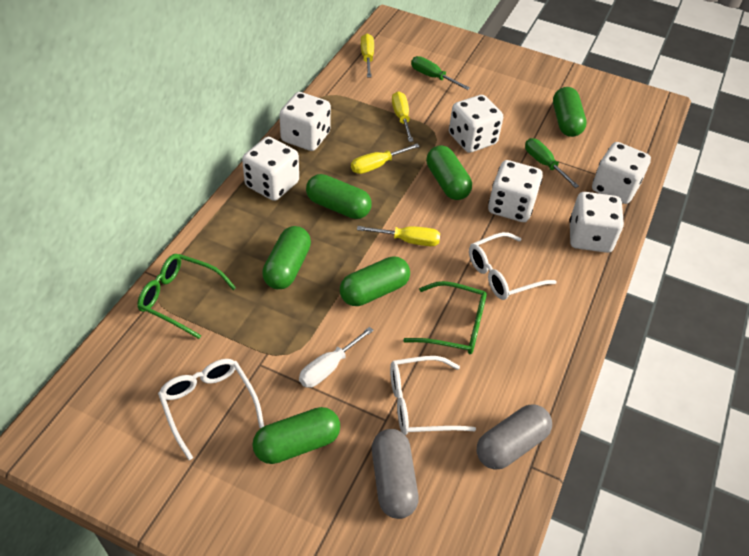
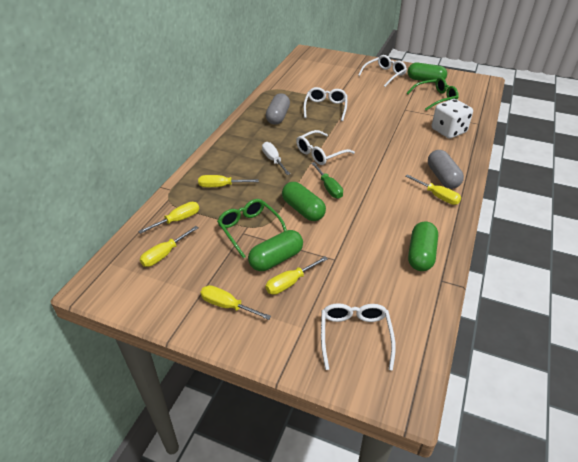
green capsule: [252,407,340,464] [262,226,311,289] [306,174,372,219] [340,256,410,306] [427,145,472,200] [553,87,587,137] = 6 -> [248,230,303,271] [282,182,326,221] [408,63,447,83] [408,221,438,271] = 4
green screwdriver: [411,56,470,90] [525,138,579,188] = 2 -> [311,162,343,199] = 1
white dice: [242,137,299,201] [279,92,331,151] [449,95,503,153] [488,160,543,222] [569,192,624,253] [592,142,651,204] = 6 -> [432,99,473,139] = 1
white glasses: [158,359,264,460] [390,356,476,435] [469,232,557,300] = 3 -> [296,130,355,165] [303,87,347,121] [321,303,396,371] [358,55,407,87] = 4
yellow screwdriver: [351,144,420,174] [357,226,440,246] [361,34,374,77] [392,91,413,142] = 4 -> [138,202,199,234] [140,226,198,267] [198,175,259,187] [200,285,271,320] [266,256,328,295] [405,174,461,205] = 6

